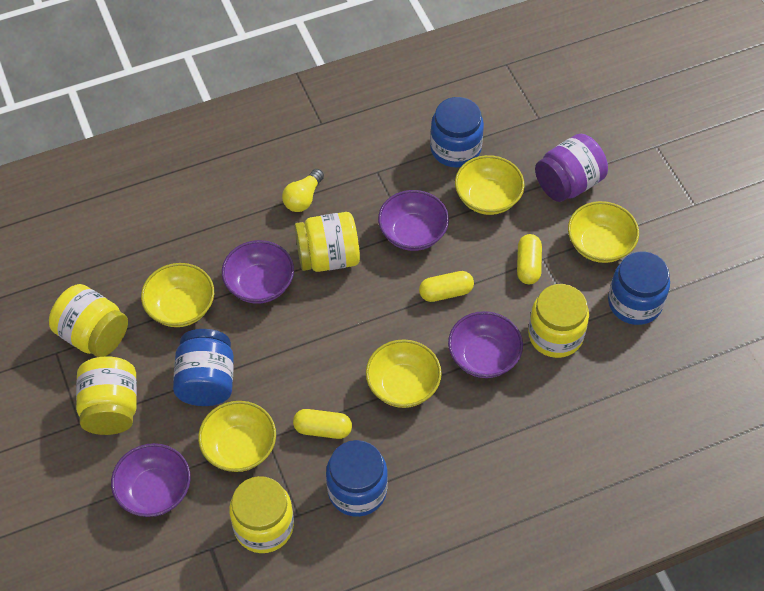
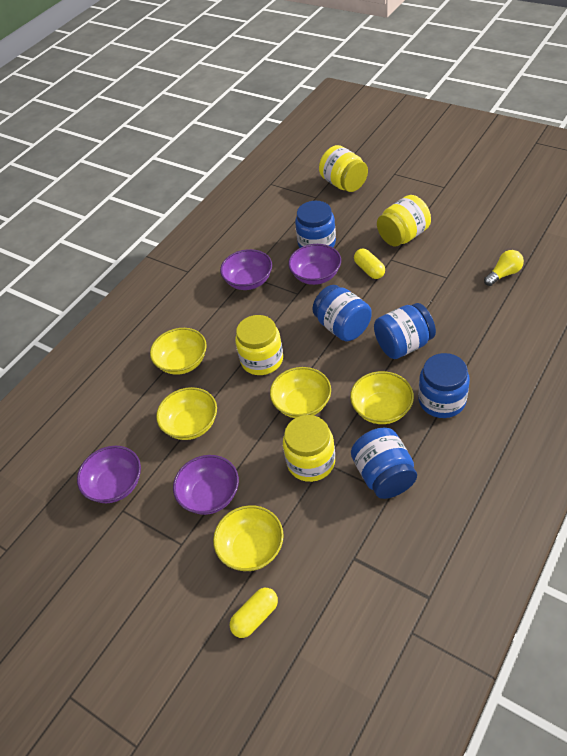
blue jar: [173,329,234,406] [326,440,388,517] [430,97,484,168] [608,251,670,325] = 4 -> [295,201,336,248] [312,285,372,341] [351,428,417,499] [374,303,436,359] [418,353,470,418] = 5
purple jar: [535,134,608,202] = 1 -> none = 0
yellow capsule: [293,409,352,439] [419,271,474,302] [517,234,542,284] = 3 -> [230,588,278,638] [354,249,385,279] = 2
yellow jar: [49,284,128,357] [76,356,137,435] [229,476,294,553] [295,212,360,272] [528,284,589,358] = 5 -> [235,315,283,375] [283,415,335,482] [319,145,368,192] [377,195,431,247] = 4

